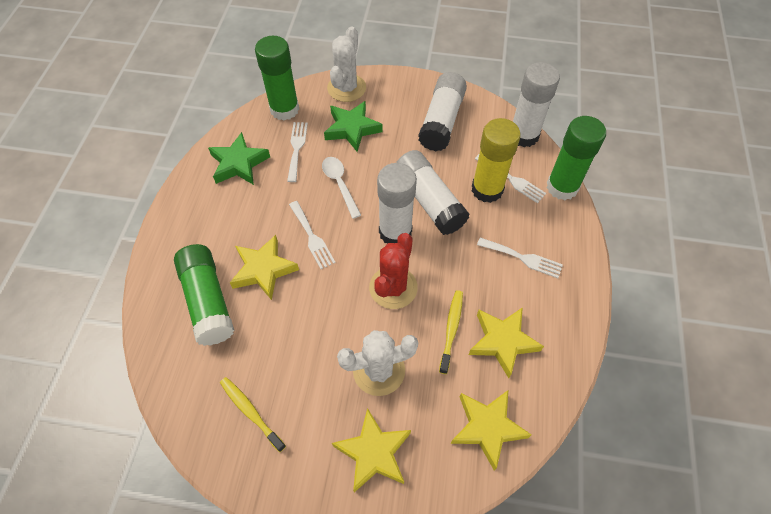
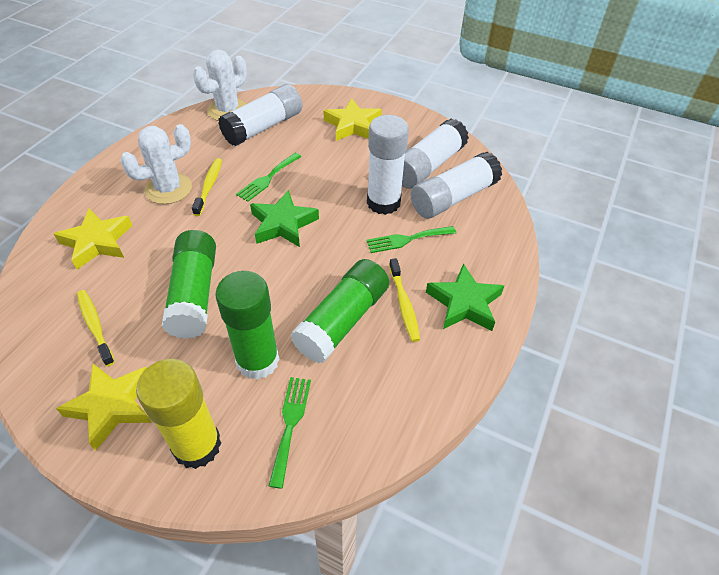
green fork: none = 0 -> [236,153,302,202] [269,377,311,489] [366,226,456,253] = 3
red cactus: [369,233,418,309] = 1 -> none = 0
white fork: [287,122,308,182] [289,201,336,269] [475,154,546,203] [477,237,563,278] = 4 -> none = 0
white spoon: [322,157,361,219] = 1 -> none = 0
yellow star: [230,235,299,300] [332,408,411,493] [451,390,531,471] [469,307,544,378] = 4 -> [54,208,132,269] [56,364,152,451] [323,98,382,141] = 3
yellow toothbrush: [220,377,286,452] [439,290,463,374] = 2 -> [77,290,115,366] [192,158,222,216] [389,258,420,342] = 3

